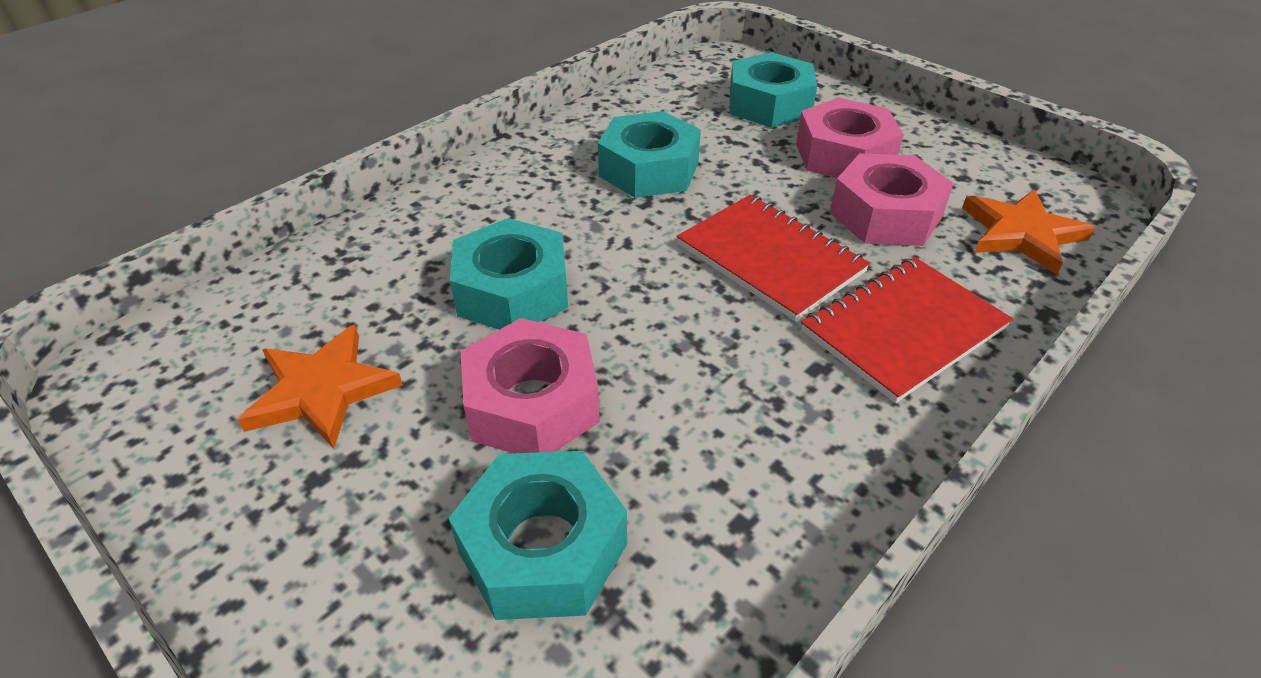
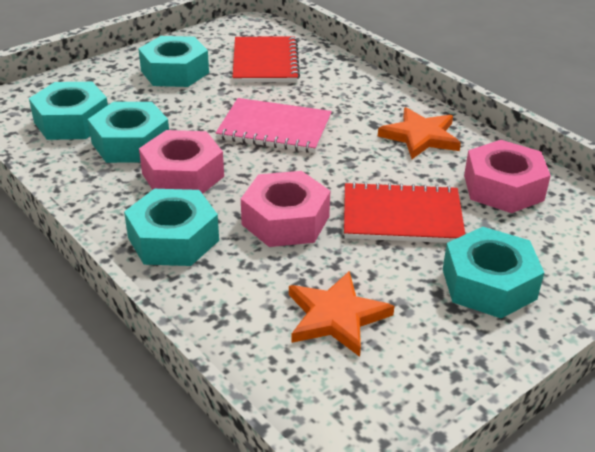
pink notebook: none = 0 -> [216,98,332,153] = 1
turquoise nut: [449,451,627,620] [450,218,568,330] [598,111,701,198] [730,52,817,128] = 4 -> [29,82,108,140] [88,102,169,163] [124,189,219,266] [138,36,209,87] [443,227,544,319] = 5

